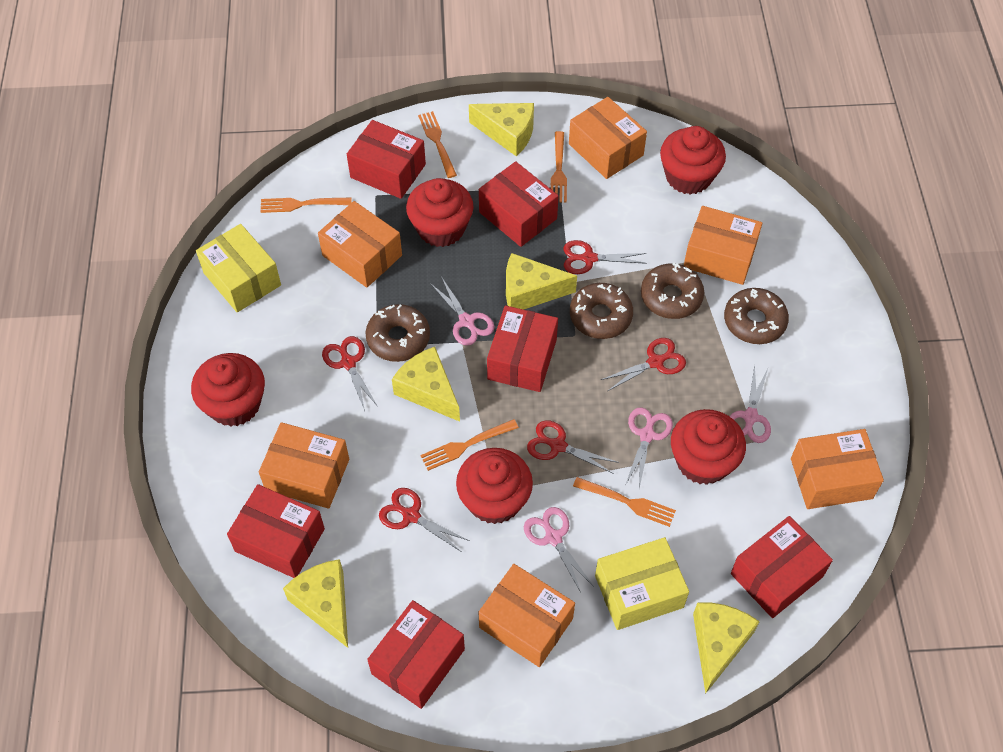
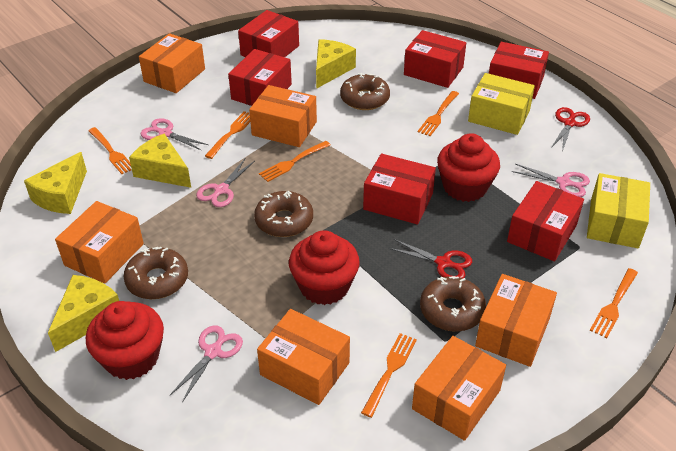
orange fork: [260,198,352,213] [418,111,457,178] [421,419,519,471] [551,131,567,203] [573,477,676,527] = 5 -> [88,127,131,174] [205,111,250,159] [259,141,331,182] [361,333,417,418] [418,91,459,136] [590,268,638,338] = 6
red cupcake: [191,353,265,427] [406,178,474,247] [456,448,533,524] [660,126,726,195] [671,409,746,485] = 5 -> [86,301,164,380] [289,230,360,305] [437,133,500,202] = 3
red scissors: [322,336,378,411] [379,488,470,551] [527,420,619,474] [563,240,647,274] [601,338,686,391] = 5 -> [388,239,472,278] [551,107,590,151] = 2
yellow cheese: [283,559,348,648] [392,347,460,422] [469,103,534,156] [506,253,577,310] [693,602,760,694] = 5 -> [24,152,87,214] [48,275,119,352] [129,134,191,188] [316,39,356,89] = 4

